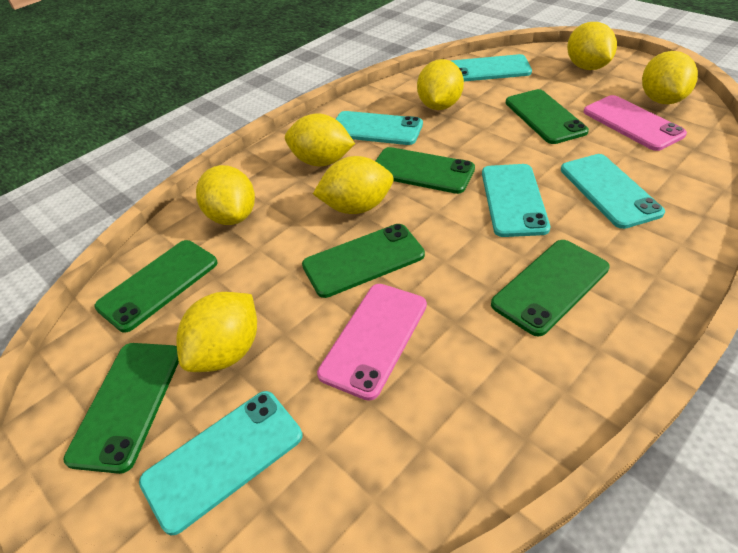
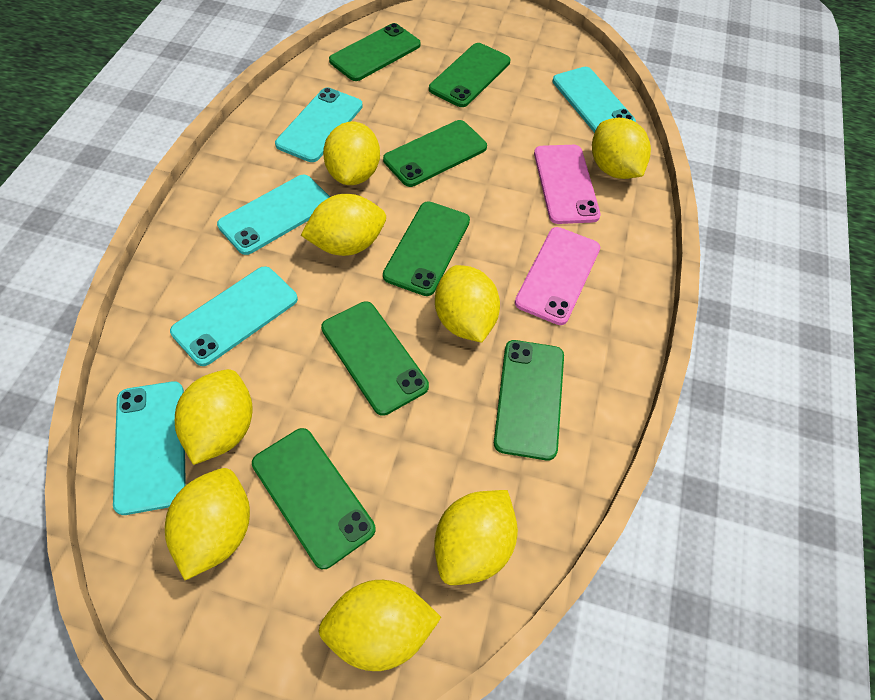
green phone: [63,343,179,474] [94,240,218,333] [302,224,425,298] [376,147,475,194] [491,240,610,337] [506,89,589,144] = 6 -> [252,428,376,569] [321,301,429,416] [329,23,421,81] [383,120,487,187] [383,201,470,296] [429,43,510,107] [494,340,564,460] = 7
yellow lemon: [176,292,257,372] [196,165,255,225] [285,113,355,166] [313,156,394,214] [417,59,464,110] [567,22,617,70] [642,51,698,104] = 7 -> [165,468,250,580] [175,369,252,465] [301,194,386,256] [318,580,441,671] [323,122,380,185] [434,490,518,585] [435,265,500,343] [592,118,651,179] = 8

